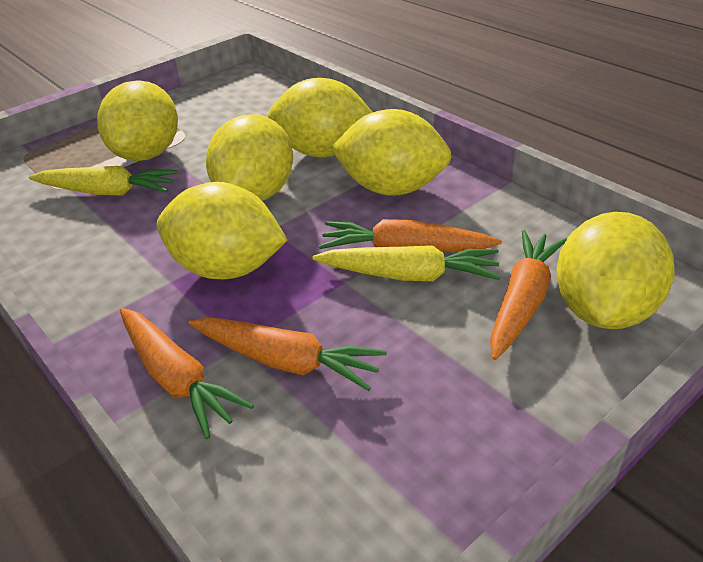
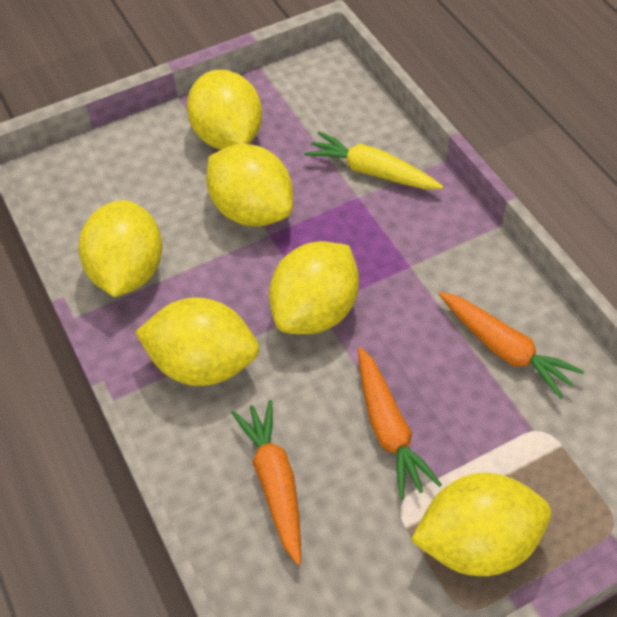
orange carrot: [120,308,254,439] [189,317,387,391] [319,219,502,252] [490,230,567,360] = 4 -> [231,400,301,565] [358,347,442,499] [439,292,584,399] = 3
yellow carrot: [29,166,178,196] [313,245,501,281] = 2 -> [304,131,443,189] = 1

